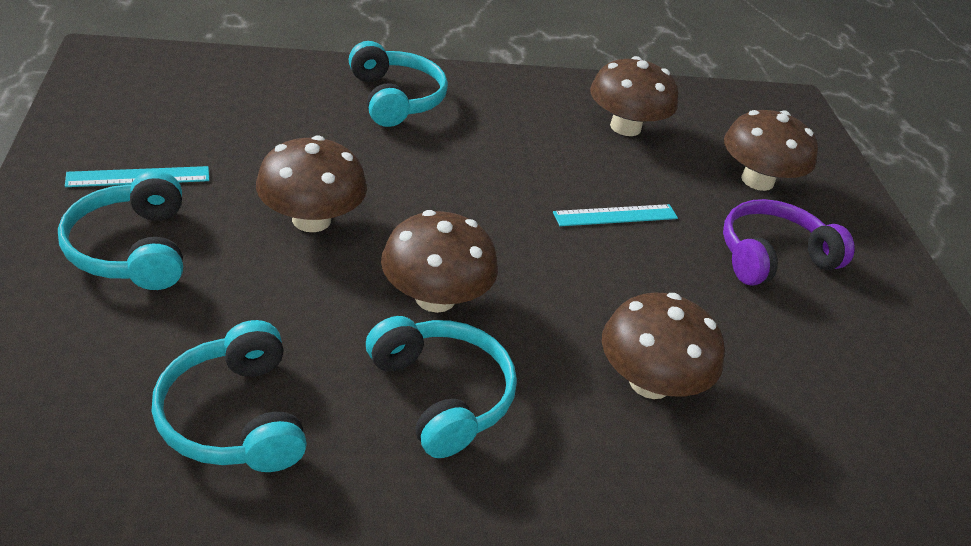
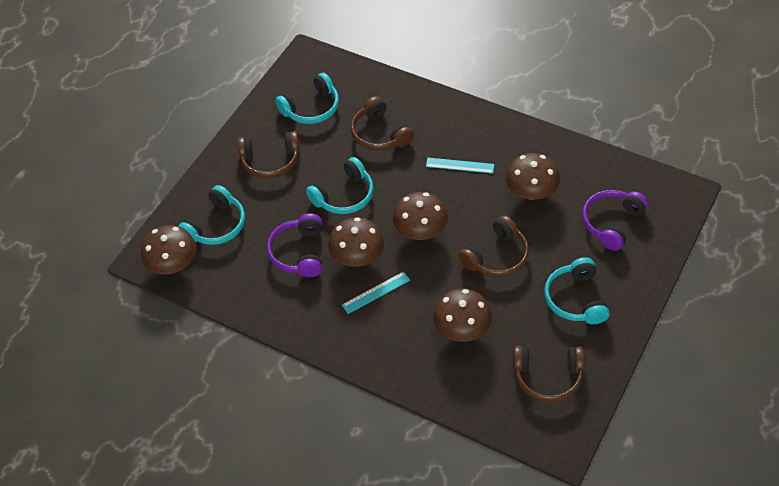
brown headphones: none = 0 -> [237,131,300,179] [351,96,414,151] [458,215,529,277] [513,346,584,402] = 4
purple headphones: [723,199,855,286] = 1 -> [267,213,322,277] [582,190,649,251] = 2

